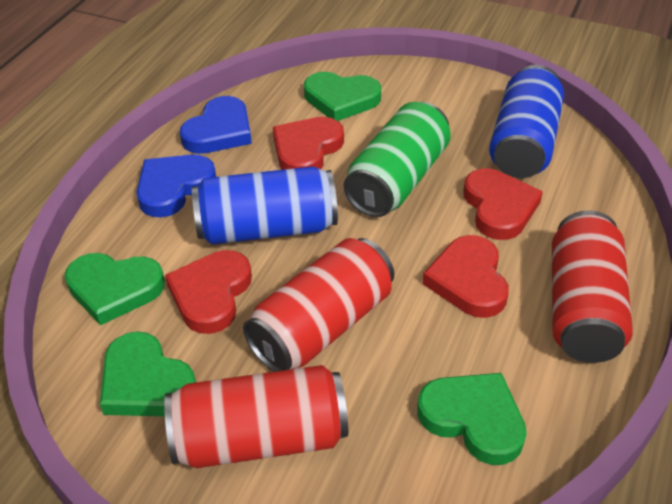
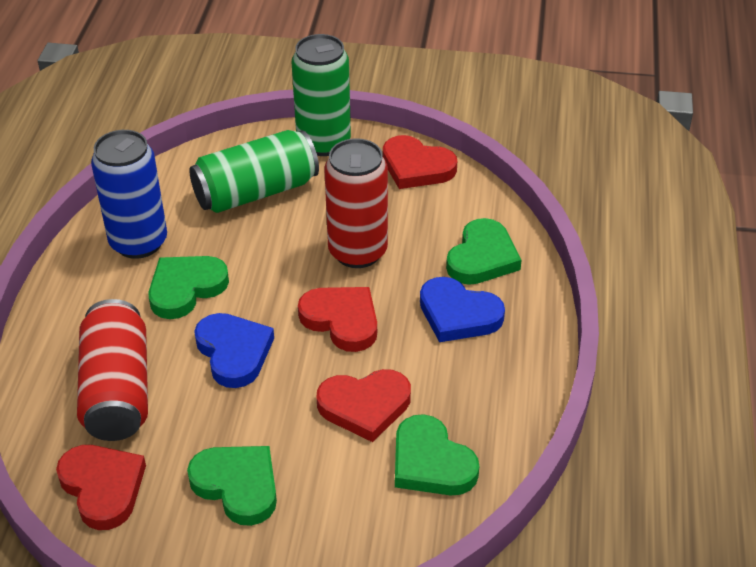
blue can: [192,166,338,245] [489,65,564,178] = 2 -> [91,130,167,259] = 1
green can: [344,102,451,217] = 1 -> [189,130,319,213] [292,34,351,156] = 2
red can: [164,365,348,468] [243,238,394,372] [552,210,633,363] = 3 -> [77,299,148,441] [324,138,388,268] = 2

